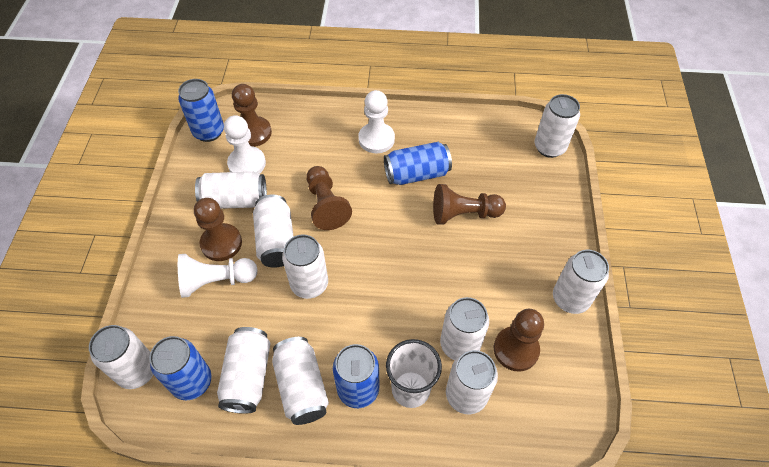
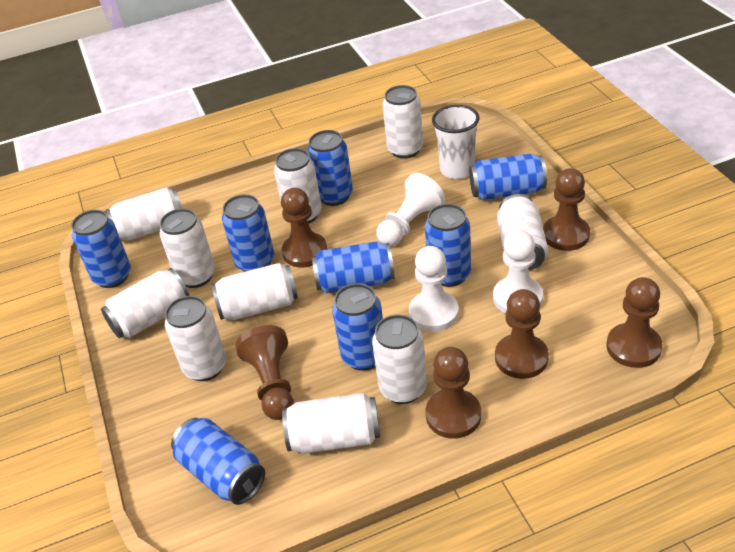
blue can: [149,336,212,400] [178,79,224,142] [333,344,380,408] [384,142,452,185] = 4 -> [71,210,131,288] [171,418,265,505] [222,194,274,272] [307,130,353,206] [312,241,395,293] [332,283,383,371] [425,204,471,287] [469,154,547,200] = 8
brown pawn: [194,198,242,261] [232,84,272,147] [306,166,352,230] [433,184,506,225] [494,309,544,372] = 5 -> [235,325,294,420] [281,188,327,268] [425,347,481,439] [495,289,549,379] [543,168,590,251] [606,277,662,368] = 6

